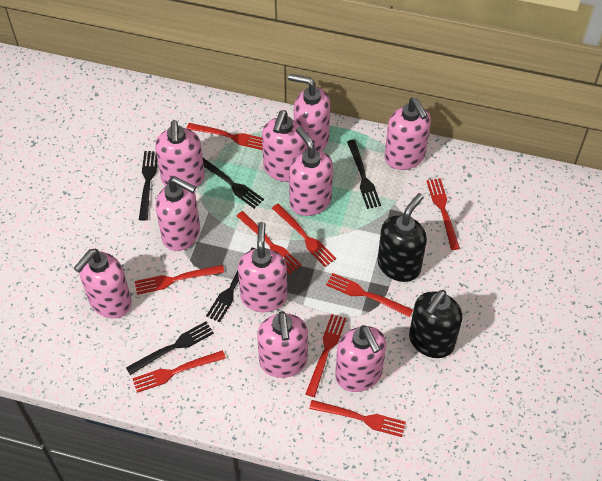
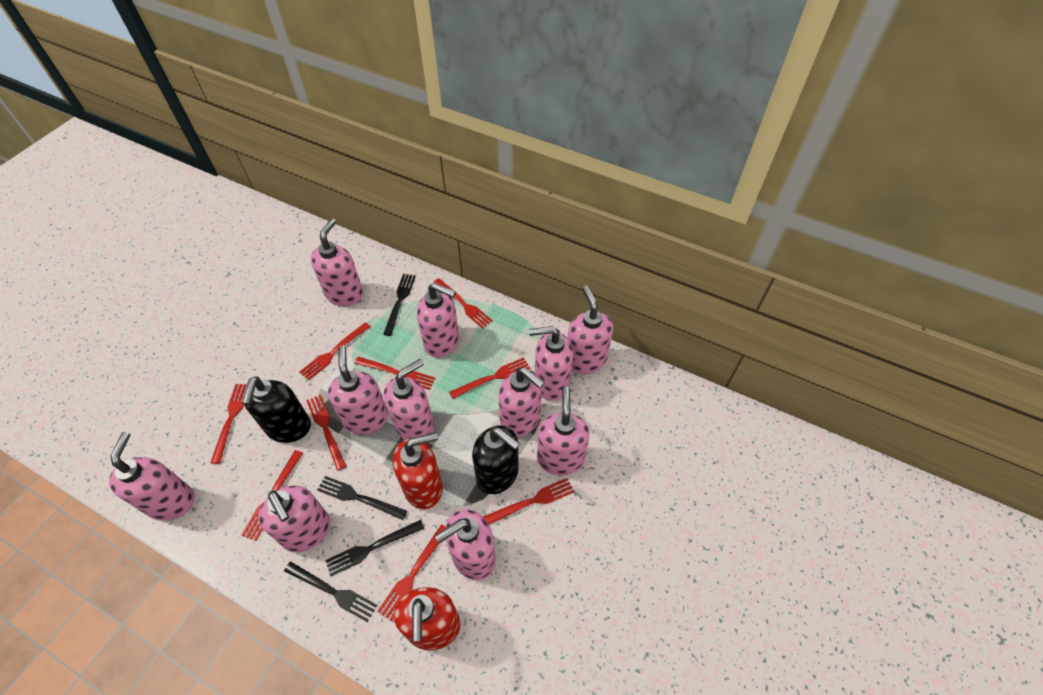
black fork: [126,321,214,375] [139,151,158,221] [203,158,264,209] [206,248,256,323] [347,140,381,209] = 5 -> [284,561,377,622] [317,476,407,520] [326,520,424,576] [383,274,416,336] = 4
pink soap dispenser: [74,249,132,318] [155,120,205,187] [156,177,200,251] [238,222,287,312] [257,311,308,378] [262,110,306,182] [288,74,330,151] [289,127,333,216] [335,325,386,392] [385,98,431,170] = 10 -> [109,432,195,520] [258,485,331,552] [311,218,363,306] [328,345,388,435] [384,359,434,440] [417,283,459,358] [435,509,496,580] [498,368,544,437] [529,326,573,401] [537,387,590,476] [568,285,613,374] = 11
red soap dispenser: none = 0 -> [393,432,443,509] [394,587,461,650] = 2

